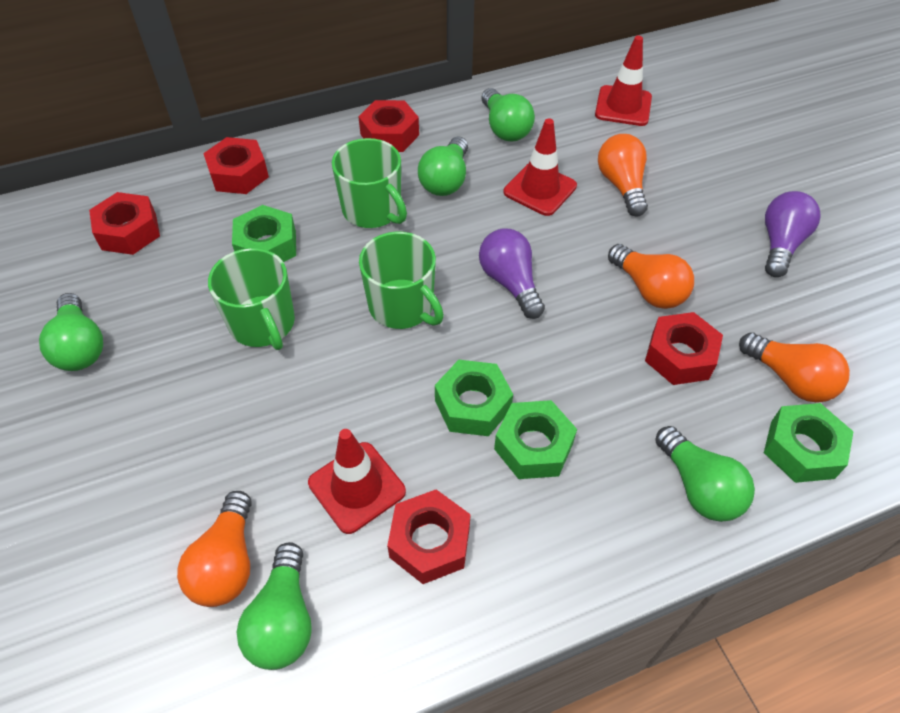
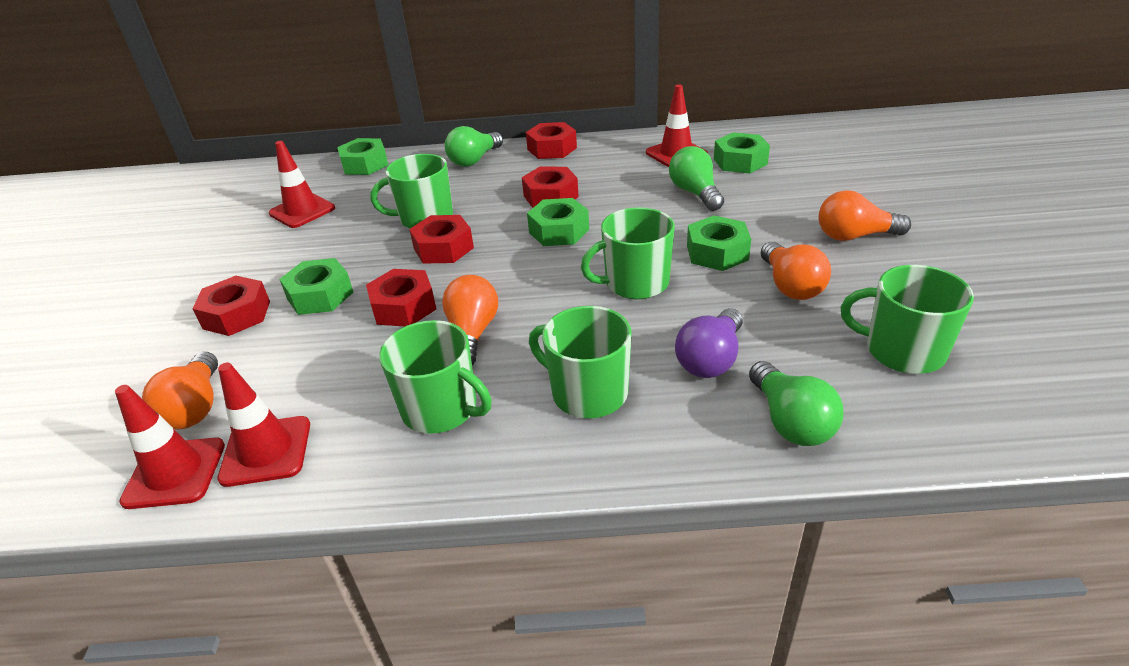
green light bulb: [39,293,103,371] [237,542,312,670] [418,137,468,196] [481,88,535,142] [655,426,755,522] = 5 -> [445,126,503,167] [669,146,724,211] [749,361,844,446] = 3
green mug: [208,248,295,350] [332,138,407,228] [359,232,444,329] = 3 -> [371,154,453,229] [379,320,492,434] [529,306,632,418] [581,207,675,299] [841,265,974,374] = 5
green nut: [232,205,296,262] [435,360,513,436] [494,400,577,479] [764,403,854,483] = 4 -> [279,258,353,315] [337,138,388,175] [527,198,589,246] [687,215,751,271] [714,132,770,174] = 5
purple light bulb: [479,228,545,319] [765,191,820,277] = 2 -> [675,308,743,378] = 1
red traffic cone: [308,429,406,534] [504,119,577,216] [595,35,652,126] = 3 -> [115,385,225,509] [217,363,310,487] [269,141,335,228] [646,85,708,167] = 4

